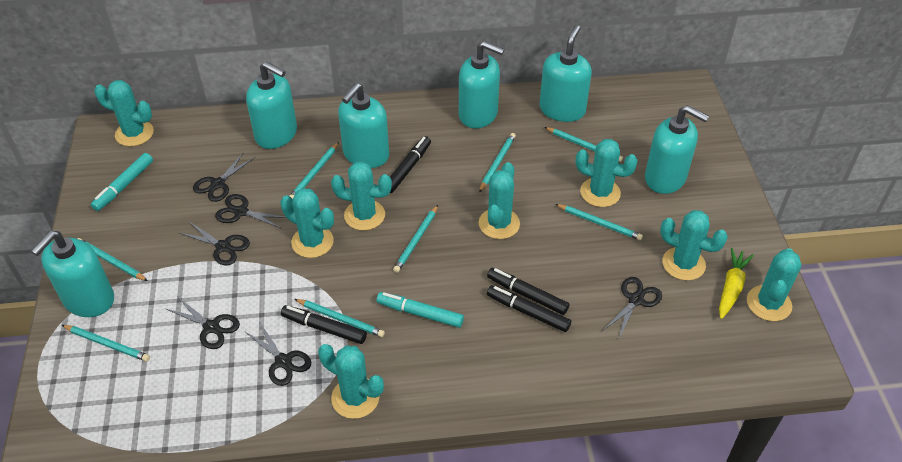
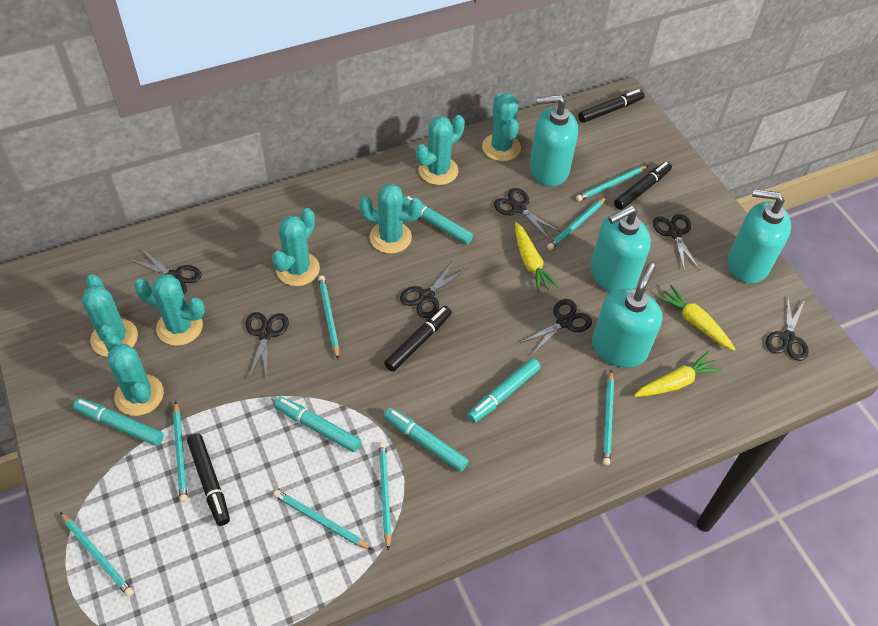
black scissors: [166,296,240,349] [179,222,250,266] [193,152,255,202] [215,194,286,229] [244,323,311,386] [604,277,662,337] = 6 -> [128,248,202,295] [245,312,289,380] [400,261,466,318] [494,188,560,240] [520,299,592,355] [653,214,700,272] [766,296,809,361] = 7
turquoise cactus: [94,80,154,146] [280,188,334,258] [318,344,384,419] [331,161,392,230] [479,162,520,239] [576,139,638,207] [660,210,728,281] [747,248,801,321] = 8 -> [82,274,138,357] [104,334,164,416] [134,274,205,346] [272,208,320,286] [359,184,422,254] [416,115,465,185] [482,93,521,161] = 7
turquoise marker: [91,153,153,211] [377,292,464,328] = 2 -> [73,398,164,446] [274,397,361,452] [384,408,469,472] [403,196,473,244] [467,358,541,423] = 5
turquoise soap dispenser: [31,231,114,317] [246,62,297,149] [338,83,389,168] [459,41,505,128] [539,25,592,122] [645,105,709,194] = 6 -> [530,95,578,186] [590,206,651,293] [592,263,663,368] [728,189,791,284] = 4
yellow carrot: [719,248,754,319] = 1 -> [515,222,559,293] [634,352,722,397] [656,285,736,351] = 3

